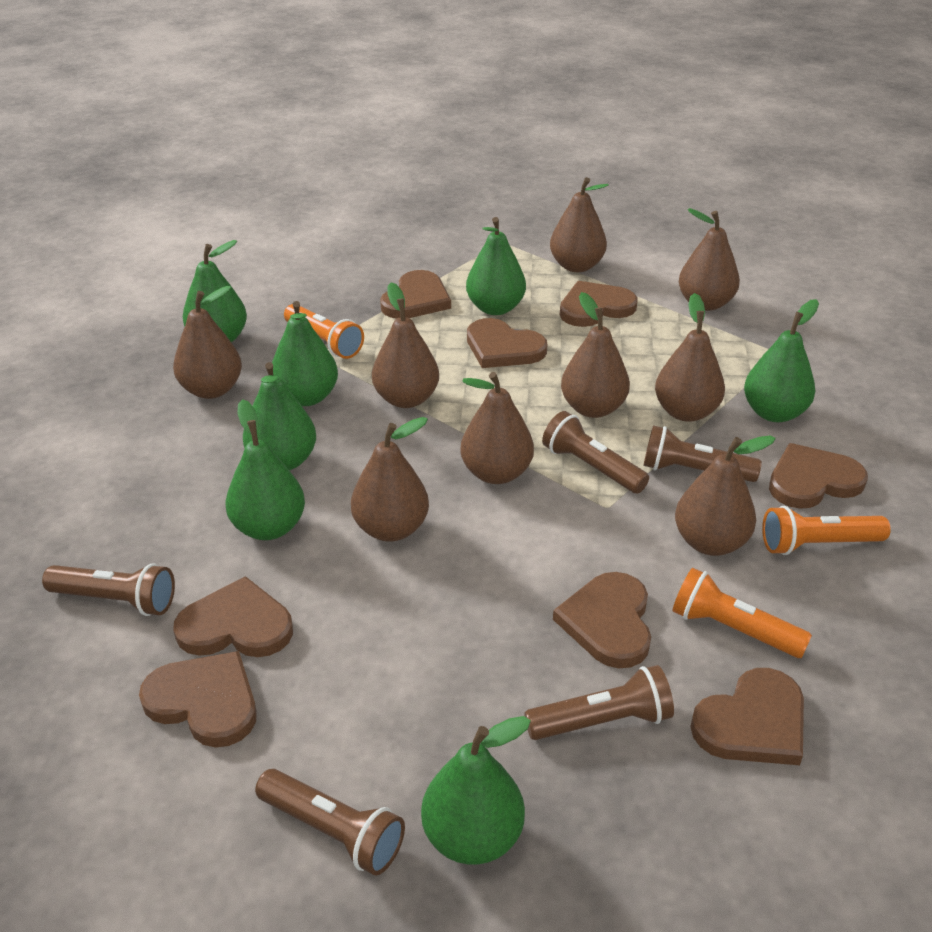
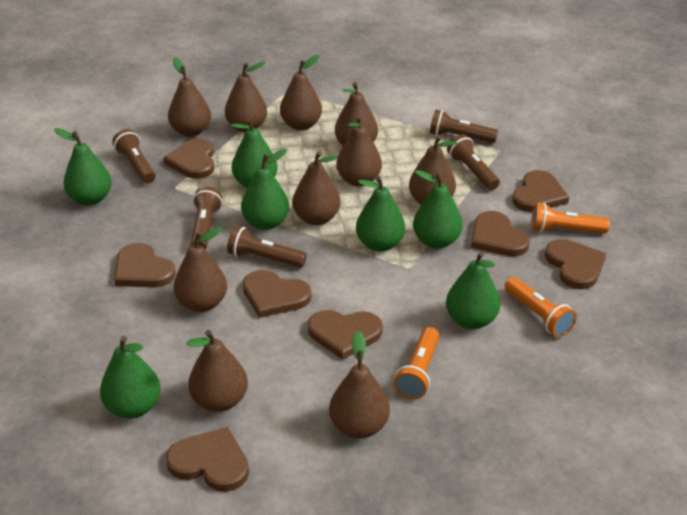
brown pear: [173,286,242,399] [351,417,429,541] [372,282,439,408] [460,372,534,484] [550,177,608,272] [561,292,630,418] [655,293,725,422] [675,436,776,556] [679,208,740,311] = 9 -> [168,57,211,137] [174,226,227,312] [186,330,248,412] [225,61,267,132] [280,55,322,130] [293,151,340,225] [329,331,390,439] [335,82,378,146] [336,115,382,186] [409,135,457,205] = 10

